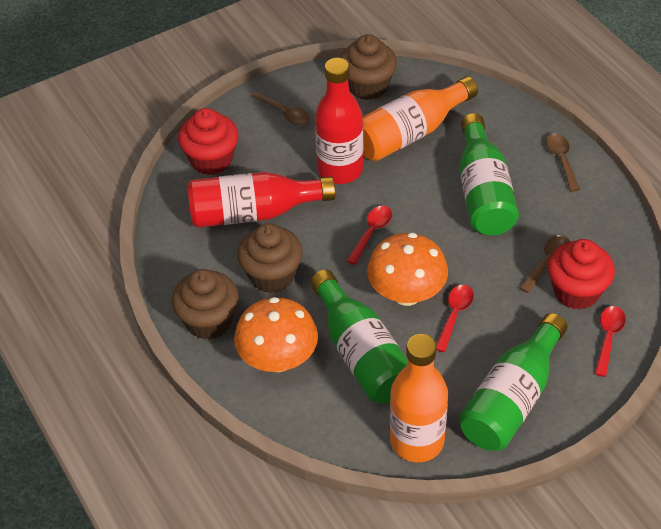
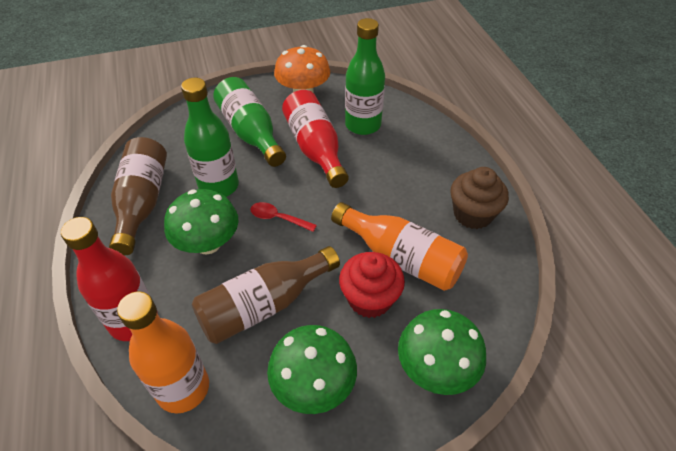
brown bottle: none = 0 -> [109,137,167,255] [192,246,340,344] = 2
brown cupcake: [172,269,239,340] [237,223,303,293] [340,34,397,100] = 3 -> [450,167,509,229] = 1
brown spoon: [251,91,310,125] [520,235,570,293] [546,134,580,192] = 3 -> none = 0
green mushroom: none = 0 -> [164,189,238,255] [267,325,357,414] [398,309,486,395] = 3
orange mushroom: [234,297,318,372] [367,233,448,306] = 2 -> [274,45,330,93] = 1
red cupcake: [178,108,238,175] [547,239,615,310] = 2 -> [339,252,405,318] = 1
red spoon: [347,206,392,265] [436,285,474,352] [595,306,626,377] = 3 -> [250,202,317,232] = 1

